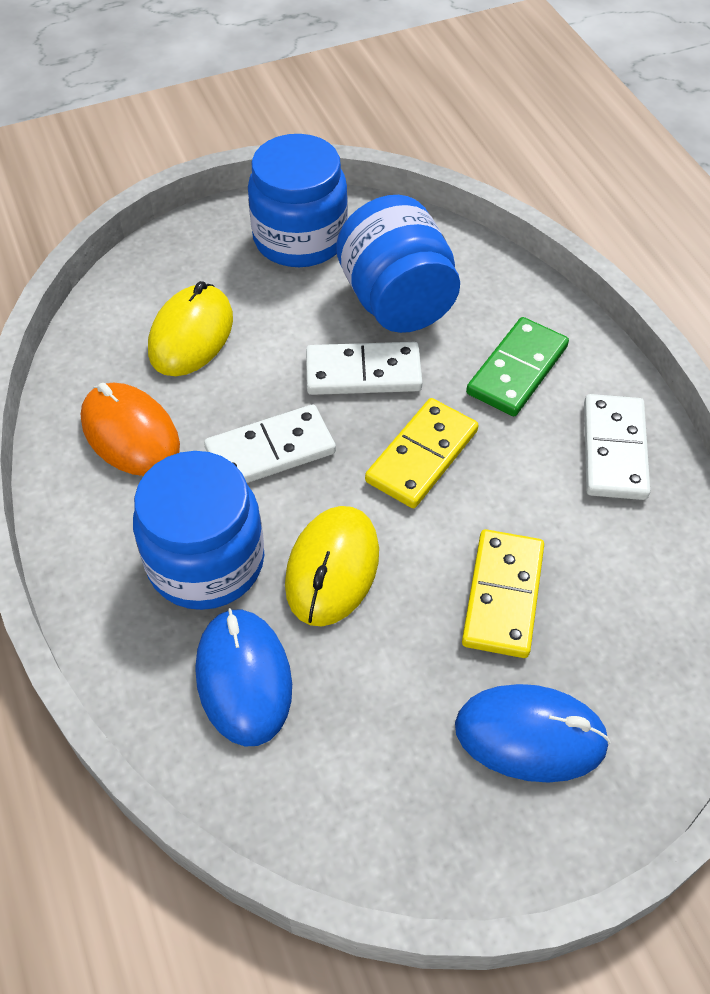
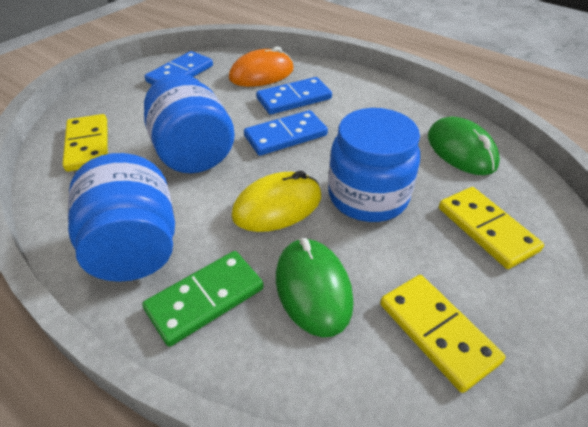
blue domino: none = 0 -> [145,51,213,85] [244,110,328,156] [256,77,332,114] = 3
blue mouse: [195,608,292,746] [455,684,610,783] = 2 -> none = 0
green mouse: none = 0 -> [276,238,353,337] [428,117,500,175] = 2
white domino: [204,405,336,483] [306,342,423,395] [584,394,650,500] = 3 -> none = 0
yellow domino: [365,398,478,508] [462,529,544,658] = 2 -> [62,114,108,172] [380,275,505,393] [439,187,544,269] = 3
yellow mouse: [148,281,233,376] [285,506,379,627] = 2 -> [232,171,321,232] = 1

